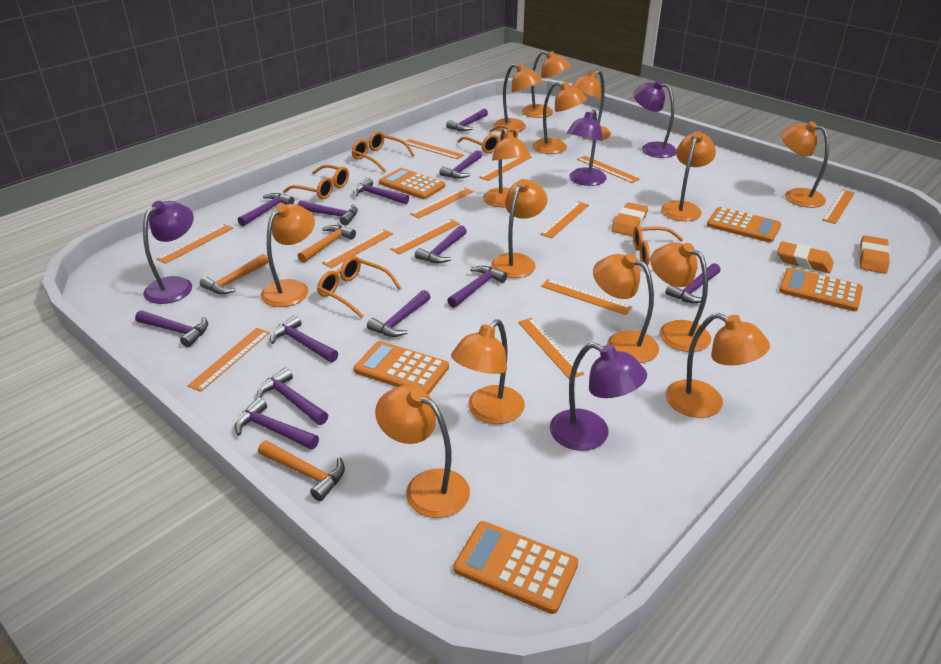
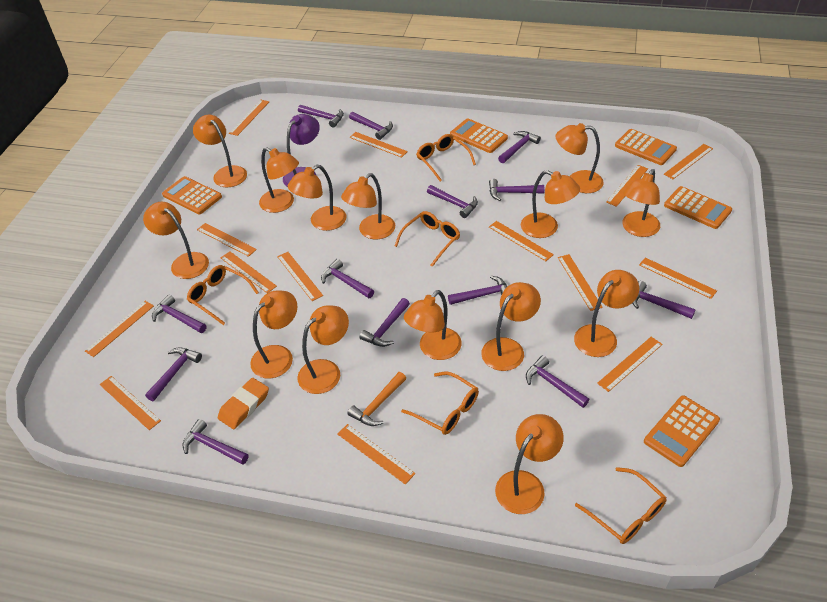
orange eraser: [611,202,648,236] [777,241,834,273] [859,235,890,274] = 3 -> [218,378,269,429] = 1
orange hammer: [200,254,269,294] [258,440,345,501] [298,225,356,263] = 3 -> [347,372,406,426] = 1
orange ruler: [156,224,233,264] [187,328,270,392] [322,229,393,268] [390,219,460,254] [405,139,464,159] [410,187,473,219] [479,156,532,181] [518,318,584,379] [540,202,589,238] [541,279,632,315] [577,156,640,183] [822,189,855,224] = 12 -> [85,301,154,357] [100,376,161,430] [197,223,257,257] [221,252,277,293] [229,100,269,136] [277,252,323,301] [338,424,415,485] [349,132,408,158] [489,221,554,261] [558,254,603,311] [597,337,663,392] [606,165,648,207] [639,258,717,299] [664,144,713,179] = 14
purple lamp: [143,201,194,304] [550,342,647,451] [567,109,607,186] [634,80,677,158] = 4 -> [283,114,320,187] = 1

